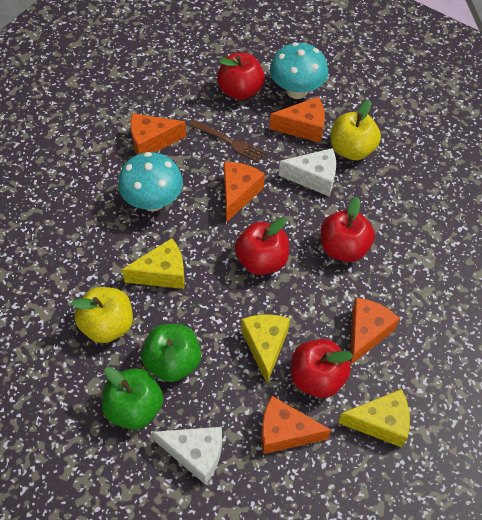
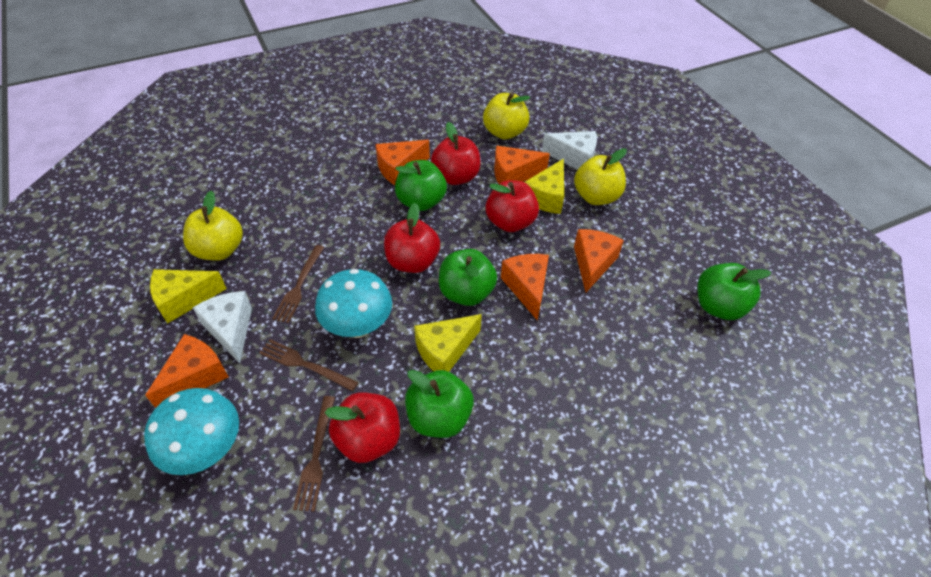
brown fork: [189,119,266,163] = 1 -> [259,339,358,391] [272,245,324,323] [293,396,335,512] = 3
green apple: [102,367,163,430] [141,324,201,382] = 2 -> [395,160,447,211] [405,370,474,438] [439,249,497,306] [697,263,771,320] = 4
yellow apple: [71,287,133,343] [331,100,381,160] = 2 -> [183,191,243,261] [483,92,530,140] [574,148,627,205] = 3

